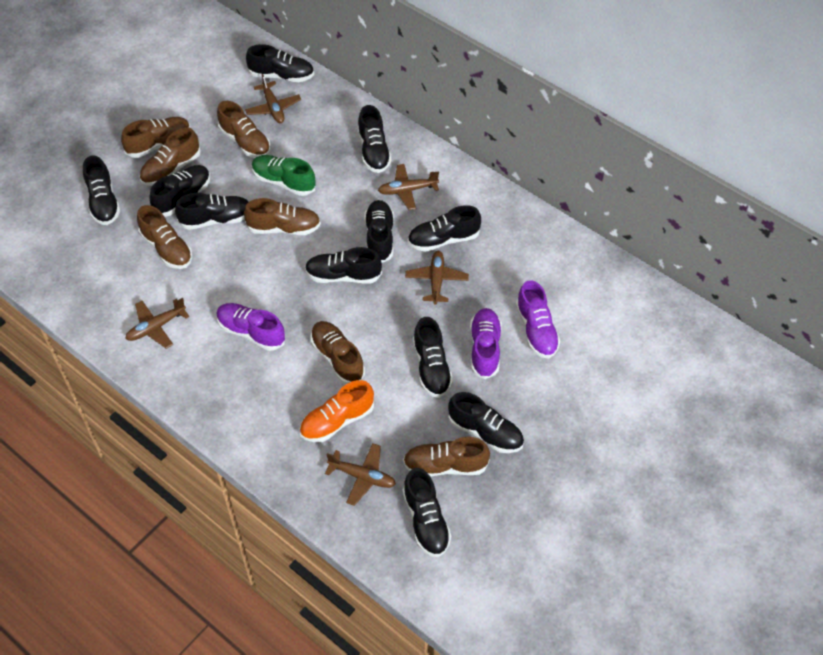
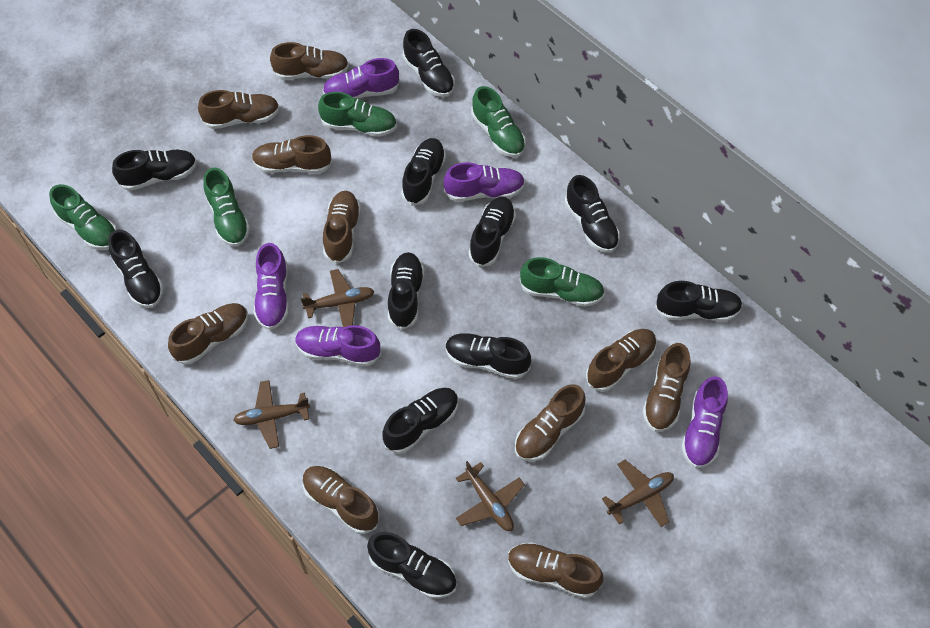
brown plane: [125,298,189,349] [245,74,301,123] [325,443,396,506] [378,164,439,210] [405,251,469,304] = 5 -> [233,380,310,449] [300,269,374,327] [456,461,525,531] [602,460,674,527] = 4
brown shoe: [121,117,190,158] [137,205,192,269] [139,127,201,186] [217,101,271,158] [244,198,321,235] [310,321,365,384] [403,437,490,477] = 7 -> [168,303,249,365] [198,90,280,129] [252,135,332,173] [270,42,349,80] [302,466,380,534] [323,191,361,264] [508,542,603,599] [515,384,586,461] [586,329,657,392] [643,343,691,432] = 10
green shoe: [252,155,316,196] = 1 -> [49,184,117,250] [203,167,250,247] [318,92,397,137] [471,86,526,157] [520,257,605,307] = 5
orange shoe: [299,380,374,442] = 1 -> none = 0
purple shoe: [217,303,286,351] [470,308,502,379] [516,280,560,359] = 3 -> [254,243,289,330] [295,325,381,366] [323,58,400,99] [444,162,525,202] [681,376,728,468] = 5

